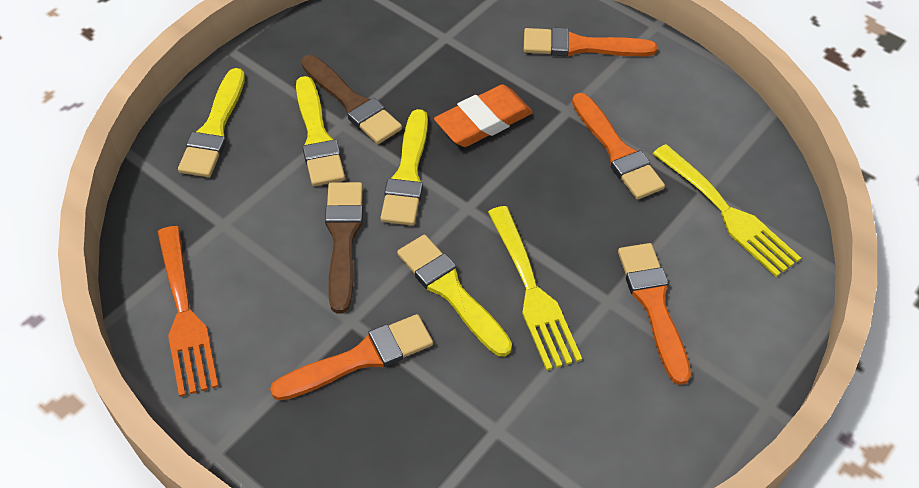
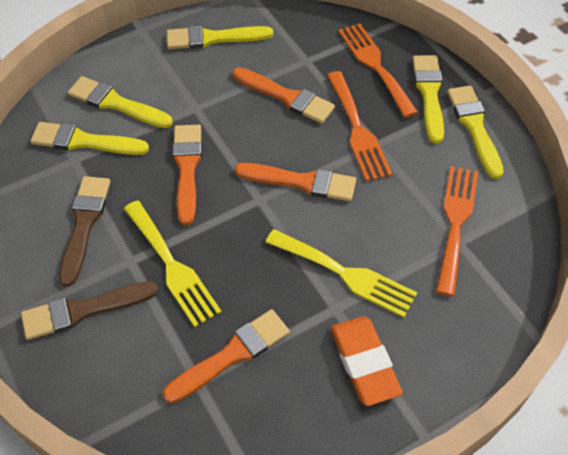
orange fork: [157,226,219,397] = 1 -> [327,71,393,182] [338,23,418,118] [436,166,478,296] = 3
yellow brush: [178,68,245,177] [296,76,345,186] [380,109,428,226] [397,235,512,356] = 4 -> [30,122,149,155] [68,76,173,128] [167,25,273,49] [412,55,444,143] [447,85,504,179] = 5

